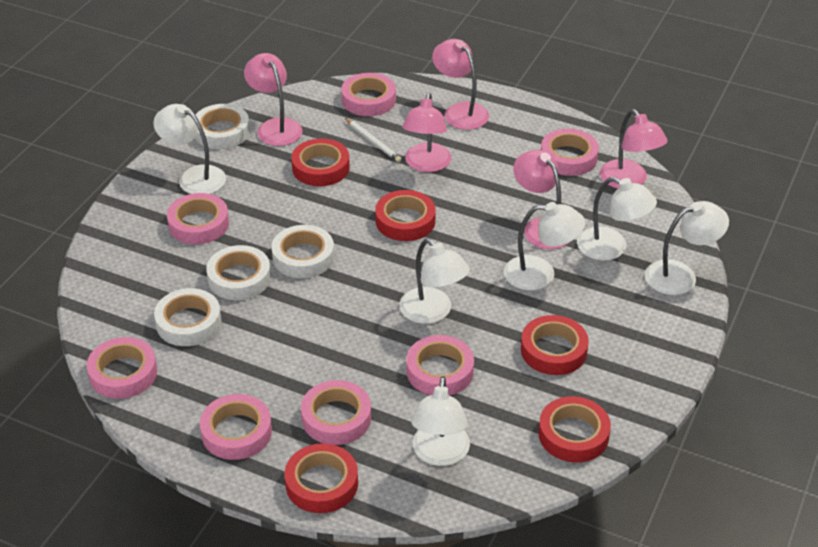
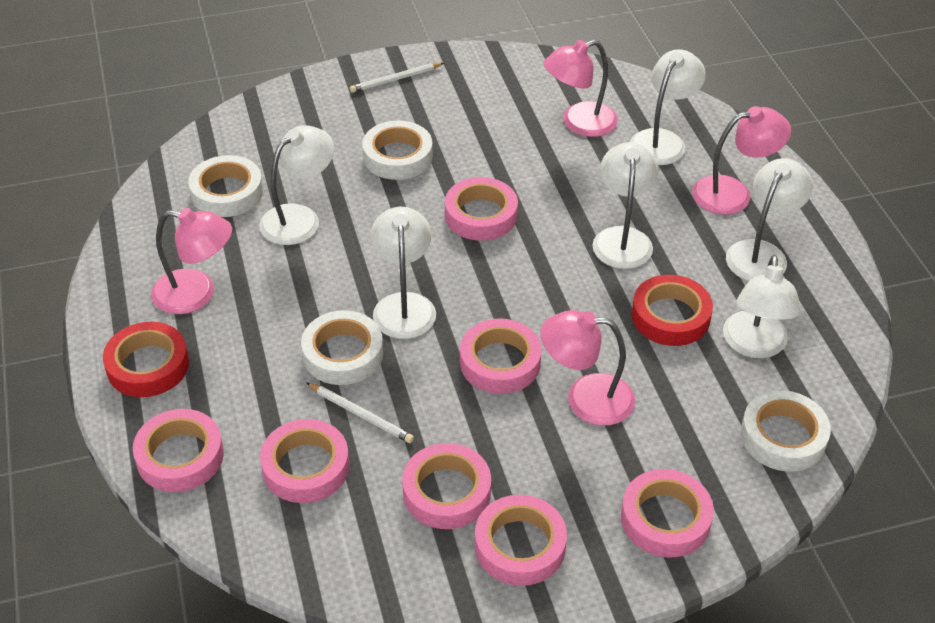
pink lamp: [244,53,303,146] [402,93,451,172] [432,39,489,130] [513,150,568,249] [600,109,668,189] = 5 -> [151,208,232,314] [540,310,635,426] [544,40,618,137] [692,106,791,215] = 4
red tape: [285,443,358,513] [291,139,350,186] [375,190,436,241] [521,315,589,375] [539,396,611,462] = 5 -> [103,322,189,397] [632,275,713,346] = 2
white pencil: [345,118,401,162] = 1 -> [306,382,414,443] [350,63,444,93] = 2

